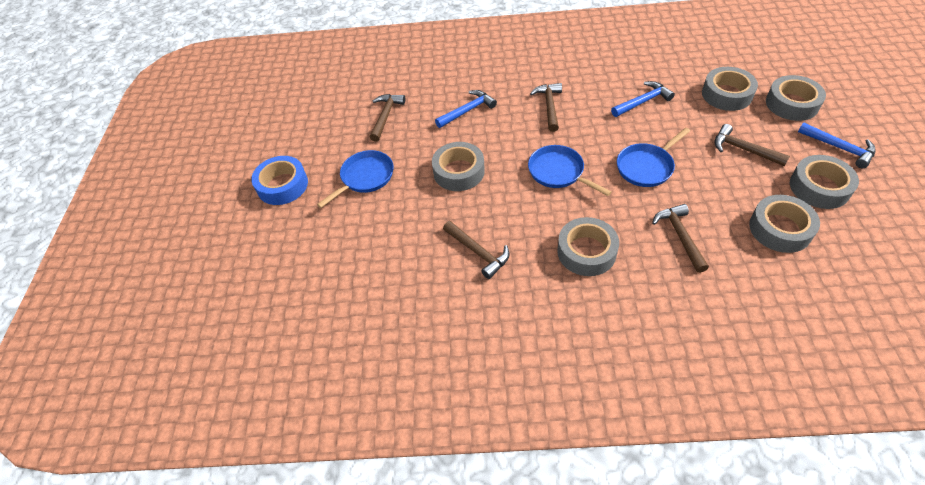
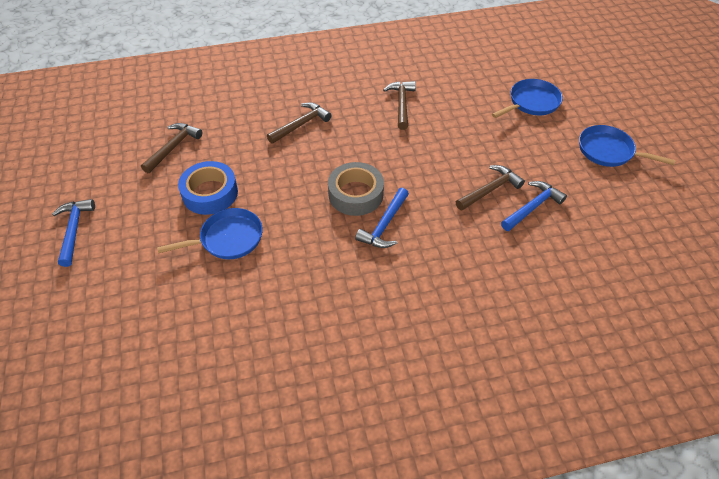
brown hammer: [370,94,406,142] [443,221,509,279] [530,83,562,132] [652,204,709,273] [714,124,790,166] = 5 -> [141,123,202,173] [267,102,332,144] [383,81,416,130] [456,165,525,210] = 4
grey tape: [432,142,485,191] [557,217,619,276] [702,67,758,111] [749,195,820,253] [766,75,826,121] [790,155,859,209] = 6 -> [328,162,384,216] = 1

